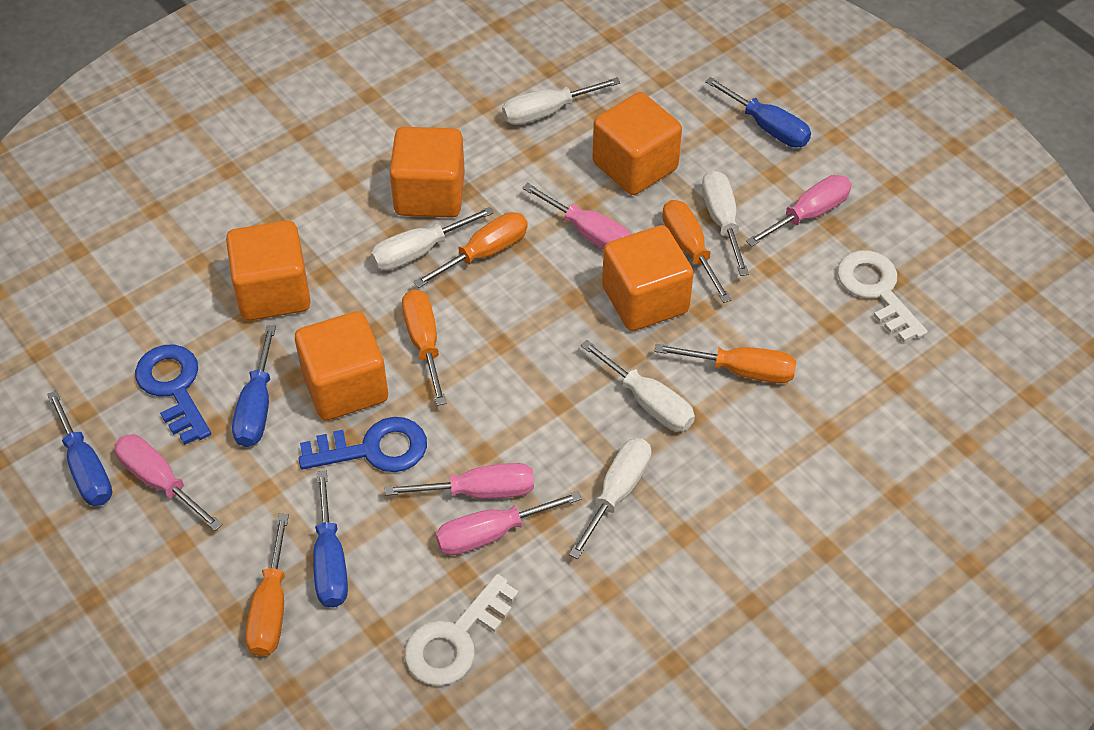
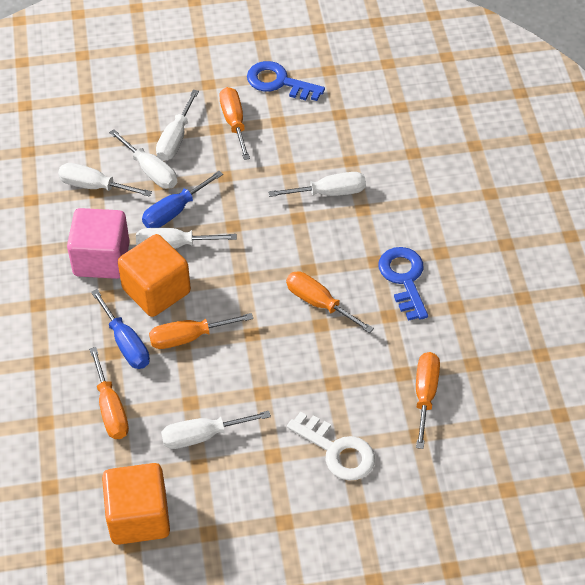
blue screwdriver: [47,390,112,506] [232,325,276,447] [313,471,348,607] [705,77,811,147] = 4 -> [91,289,150,369] [142,171,223,228] = 2
orange cube: [226,220,311,321] [295,311,388,420] [390,127,465,218] [592,92,682,195] [602,225,694,331] = 5 -> [102,463,170,545] [118,234,191,317] = 2
pink cube: none = 0 -> [67,208,130,279] = 1
pink screwdriver: [115,434,223,531] [385,463,534,499] [436,491,582,555] [522,183,631,250] [746,175,852,246] = 5 -> none = 0
white key: [405,574,519,686] [837,250,928,343] = 2 -> [287,411,375,481] = 1
white screwdriver: [371,207,494,271] [502,77,621,125] [569,438,651,559] [581,340,695,431] [702,170,749,276] = 5 -> [58,163,152,197] [109,129,177,189] [136,228,237,249] [156,89,199,161] [161,411,271,449] [268,172,366,197] = 6

